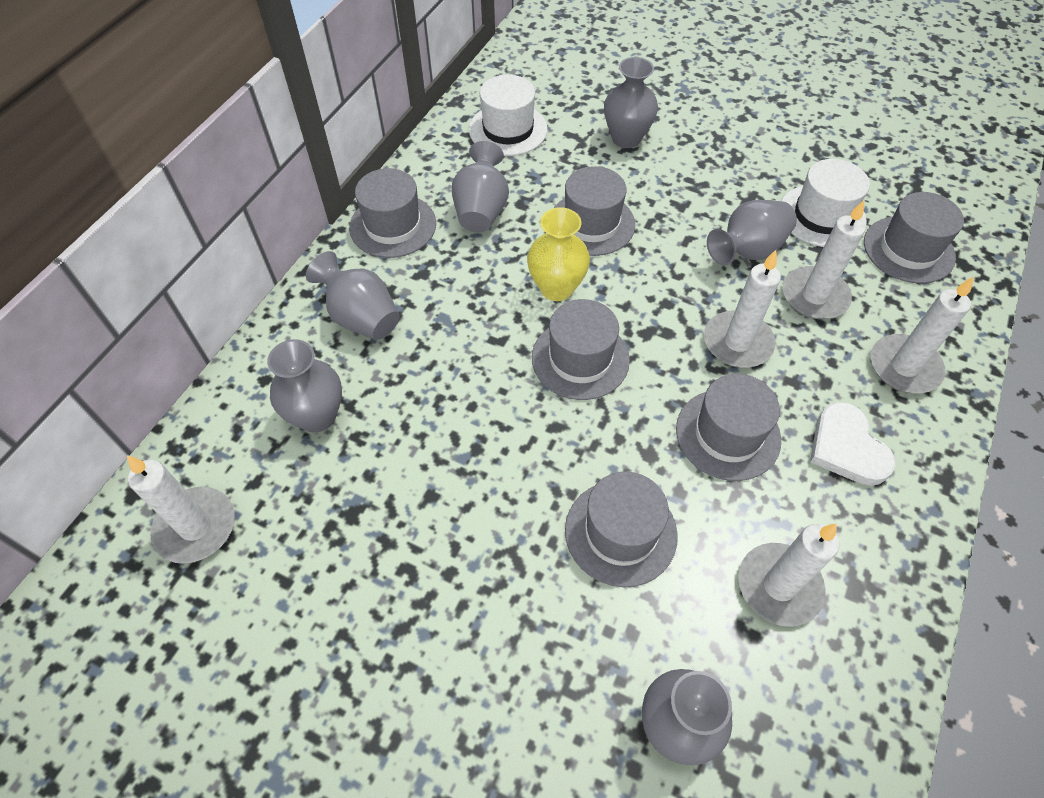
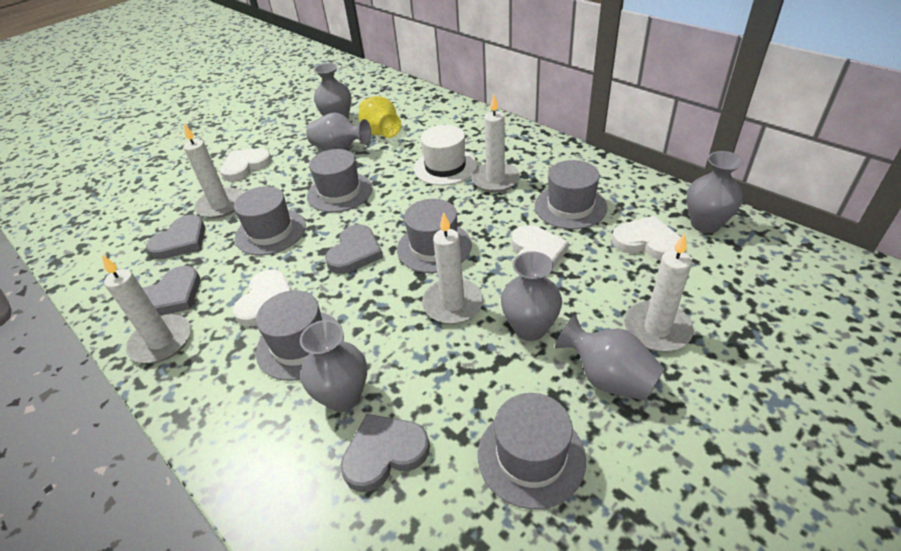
grey heart: none = 0 -> [143,266,200,315] [146,215,205,259] [325,224,383,274] [340,414,430,492] = 4
white hat: [469,75,547,156] [781,159,870,247] = 2 -> [414,125,477,185] = 1
white heart: [810,402,896,486] = 1 -> [220,148,272,182] [233,270,291,327] [512,225,569,268] [612,215,681,260] = 4

